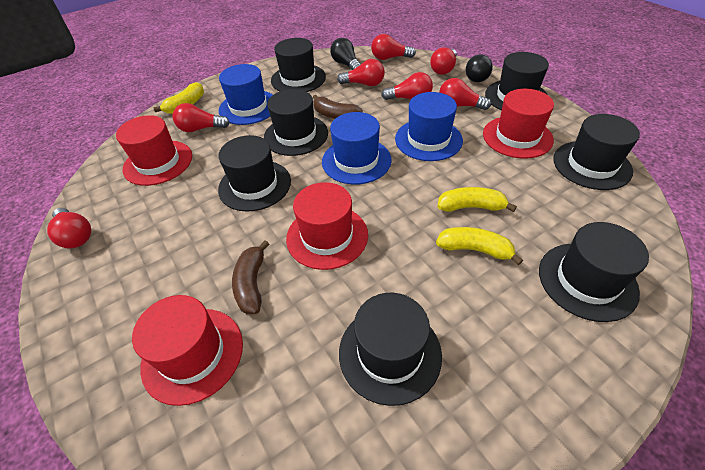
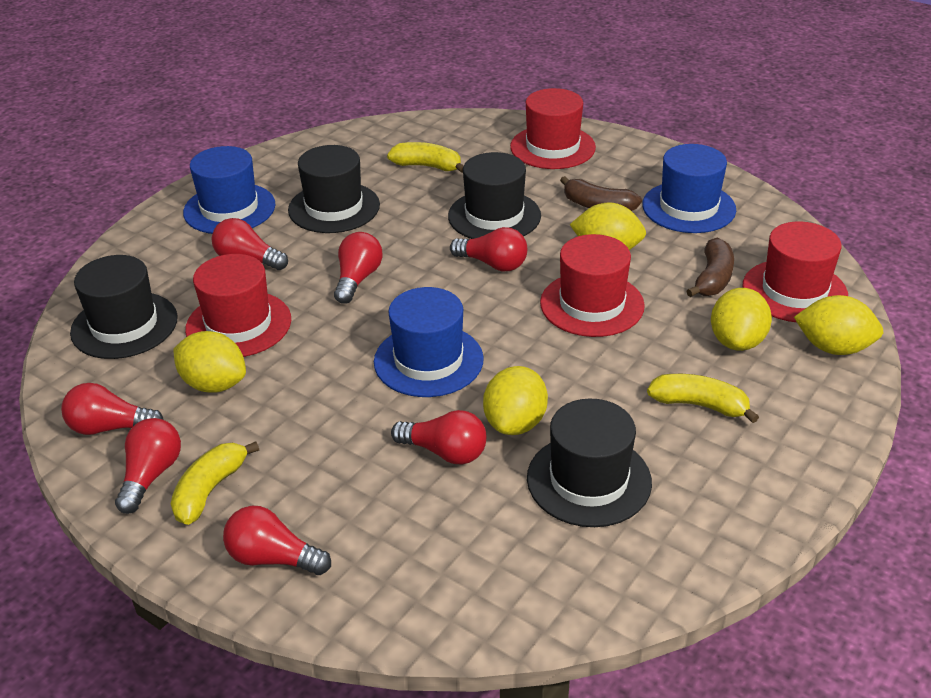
black hat: [218,135,291,212] [264,89,328,156] [271,38,326,92] [339,293,442,406] [485,52,549,110] [539,222,649,322] [553,114,640,190] = 7 -> [70,255,178,359] [288,145,380,233] [448,152,541,239] [527,398,652,527] = 4
black light bulb: [330,38,361,70] [466,55,493,82] = 2 -> none = 0
yellow lemon: none = 0 -> [173,331,246,393] [483,366,548,435] [570,203,646,250] [711,288,772,351] [794,295,883,355] = 5

